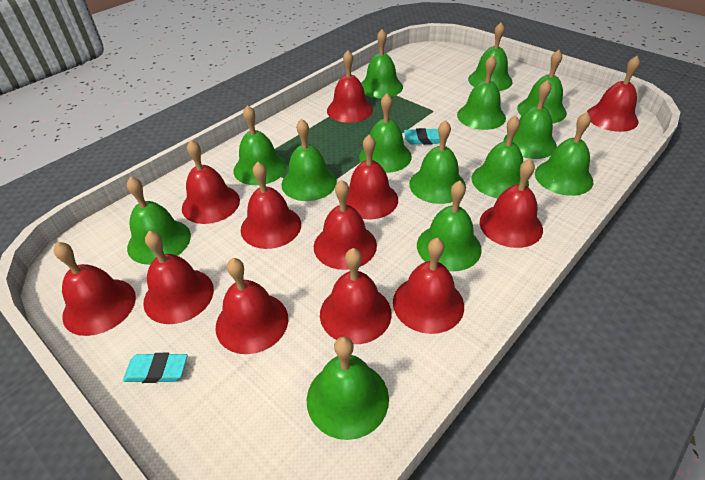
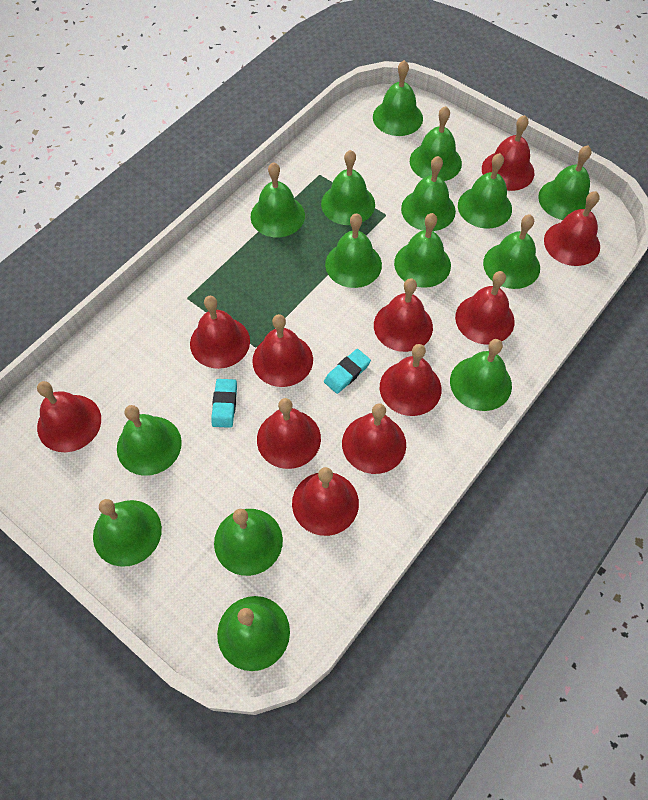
green bell: [127,176,191,265] [233,105,287,185] [281,119,337,201] [307,336,389,440] [359,93,412,173] [361,29,403,98] [409,120,466,204] [417,180,482,271] [457,55,506,130] [468,22,513,91] [472,115,529,198] [504,80,557,159] [517,50,567,123] [535,112,593,196] = 14 -> [93,499,162,567] [117,405,182,476] [214,509,283,576] [217,596,290,671] [251,162,305,237] [321,150,375,225] [325,213,382,288] [373,60,423,136] [394,213,451,288] [401,156,456,231] [410,106,462,181] [450,339,512,411] [458,153,512,229] [483,215,540,289] [538,145,591,220] = 15
red bell: [54,242,136,336] [143,231,214,324] [182,140,240,224] [215,258,288,354] [241,162,301,249] [314,180,377,270] [320,248,392,344] [327,50,373,123] [346,135,398,219] [393,237,464,334] [480,159,543,248] [587,56,640,132] = 12 -> [37,381,101,452] [190,296,250,369] [252,314,313,387] [257,398,321,469] [292,467,359,536] [342,403,406,474] [374,278,433,352] [380,344,442,416] [455,271,515,345] [482,115,535,191] [544,191,600,266] = 11

